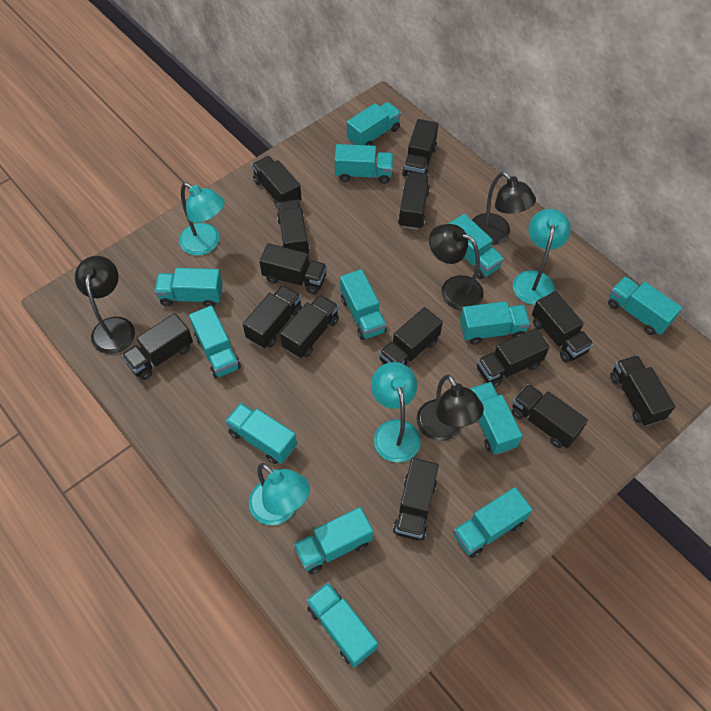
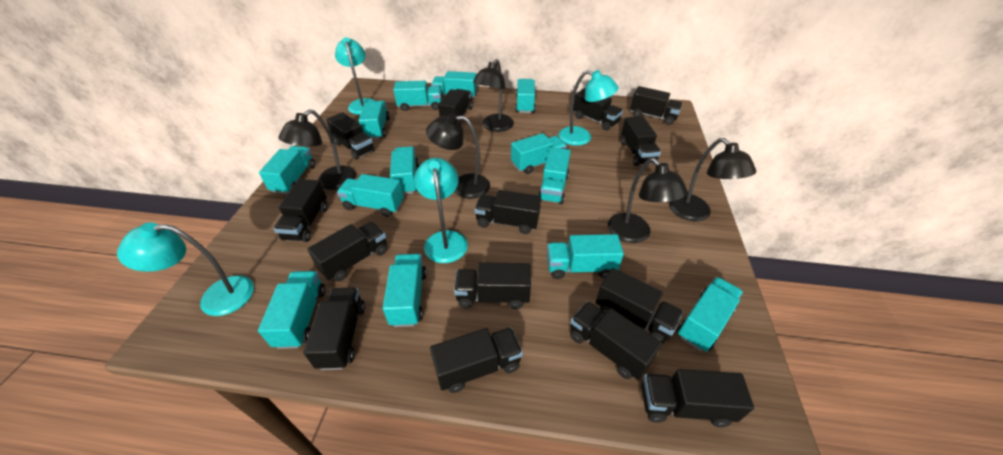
black lamp: [75,256,135,354] [417,375,484,441] [429,224,484,310] [472,172,536,245] = 4 -> [278,109,356,190] [426,113,490,199] [473,59,514,132] [608,158,688,243] [669,138,756,221] = 5

